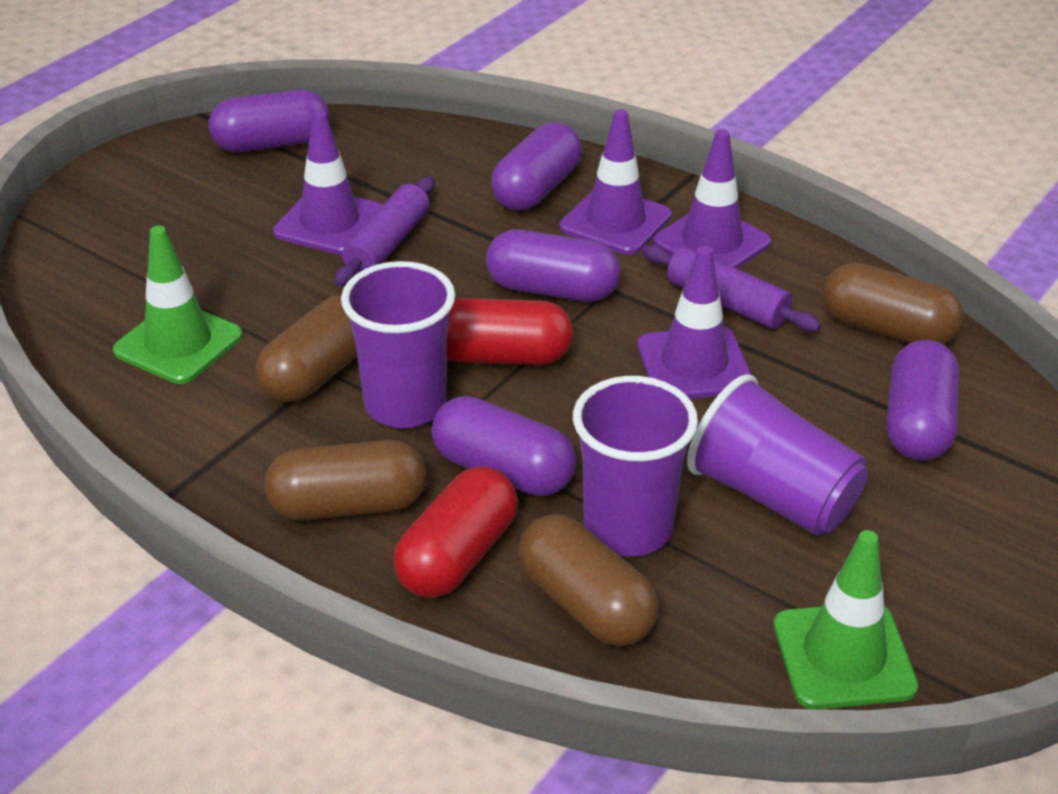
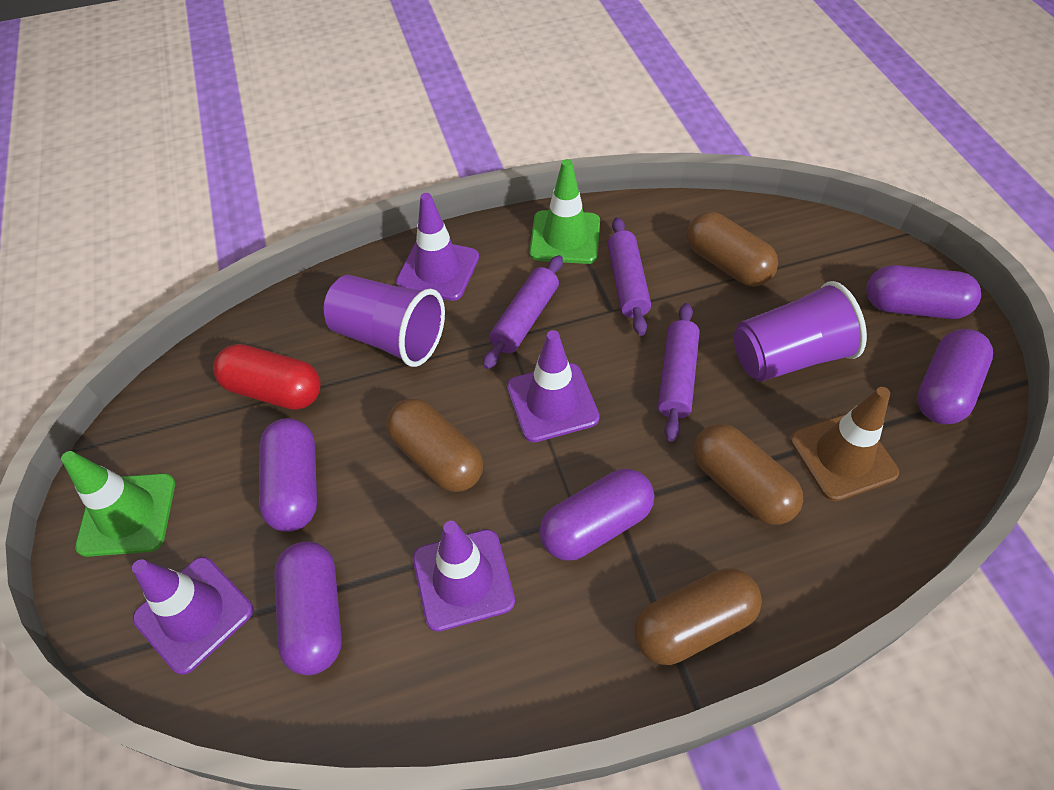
brown traffic cone: none = 0 -> [790,387,899,501] = 1
purple cup: [341,261,455,428] [573,376,698,556] [687,374,868,536] = 3 -> [324,275,445,367] [734,281,867,382] = 2
purple rolling pin: [335,177,434,287] [642,245,821,332] = 2 -> [483,255,563,369] [608,217,651,336] [658,303,700,442] = 3
red capsule: [393,466,518,598] [447,298,573,365] = 2 -> [213,344,321,410] = 1

